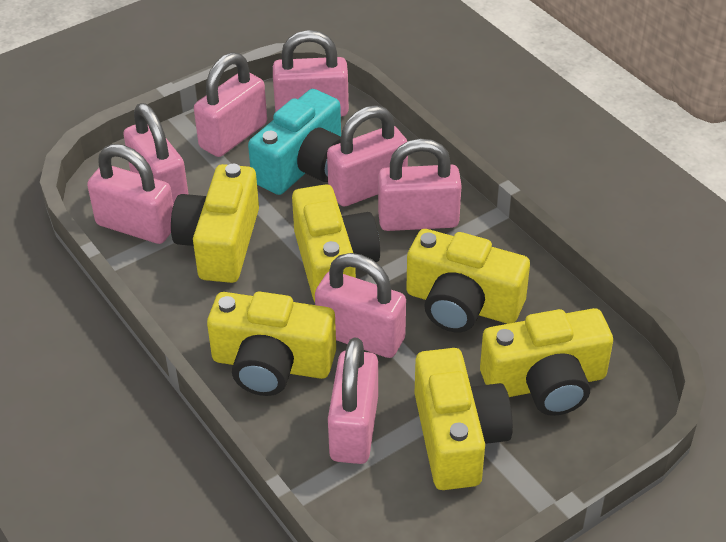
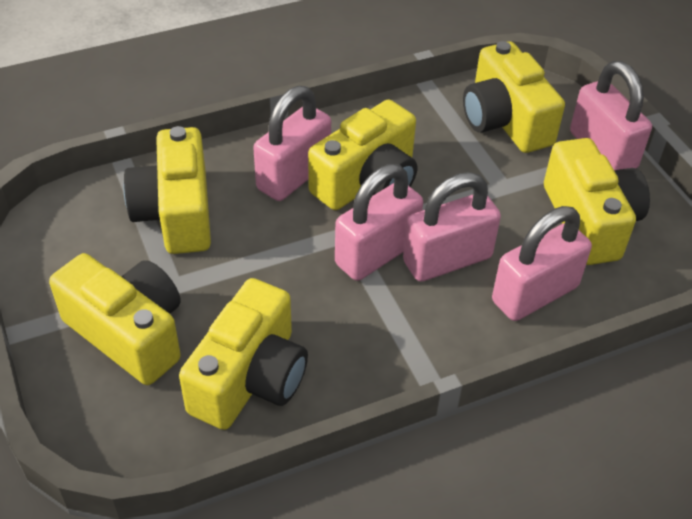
pink padlock: [87,144,173,244] [123,103,189,205] [194,52,267,157] [273,30,349,116] [315,253,406,358] [327,105,408,206] [328,337,378,464] [378,139,462,231] = 8 -> [253,86,331,201] [335,164,423,281] [403,172,501,282] [492,206,592,321] [570,61,652,170] = 5
turquoise camera: [248,89,341,195] = 1 -> none = 0

